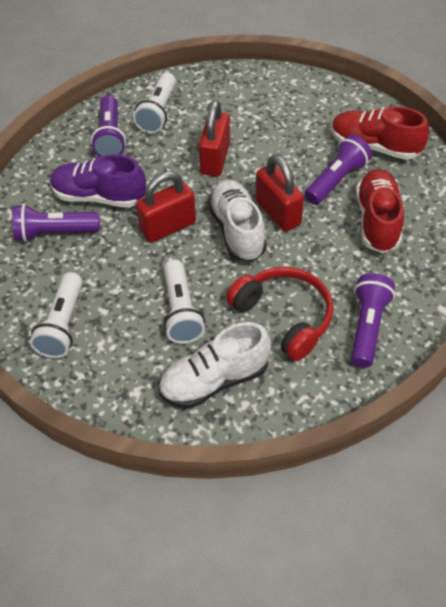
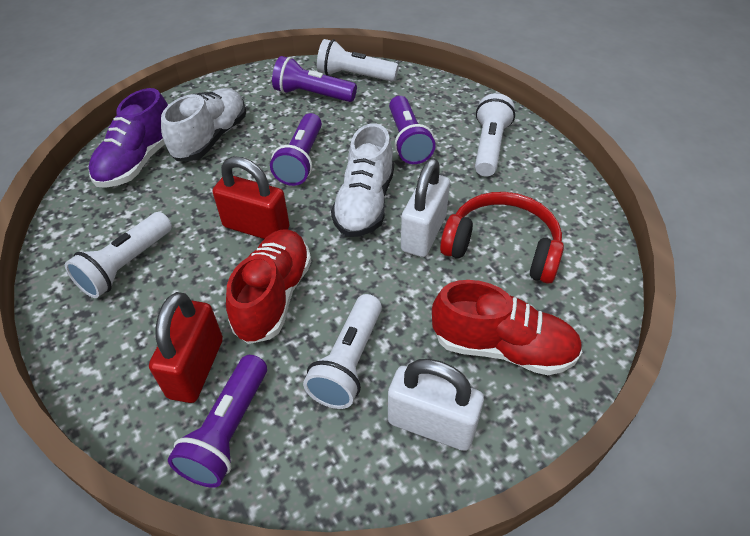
red padlock: [136,171,196,243] [199,100,230,176] [256,155,304,232] = 3 -> [149,292,223,403] [213,156,289,239] = 2
white flashlight: [30,272,82,358] [133,72,176,133] [164,259,205,344] = 3 -> [65,212,172,298] [303,294,382,409] [317,39,399,82] [475,93,515,177] = 4
white padlock: none = 0 -> [388,359,484,451] [401,158,450,257] = 2

